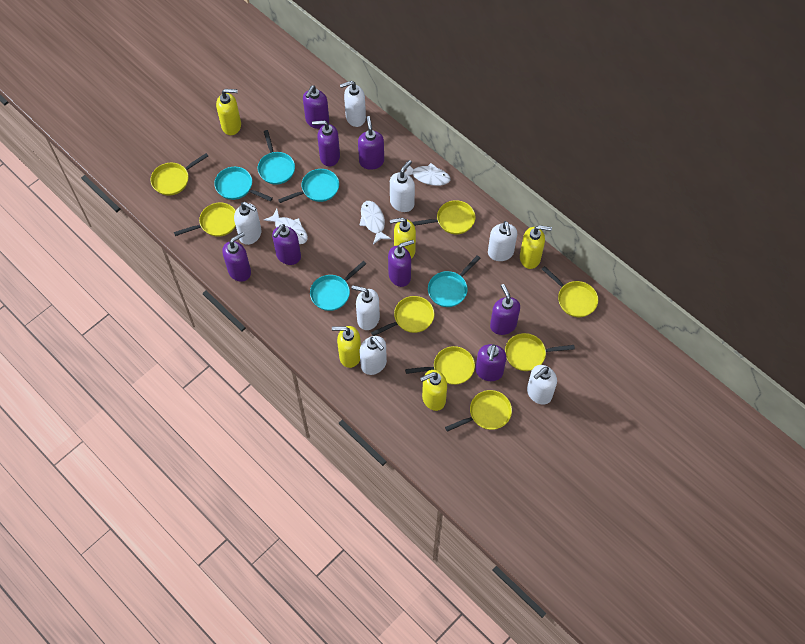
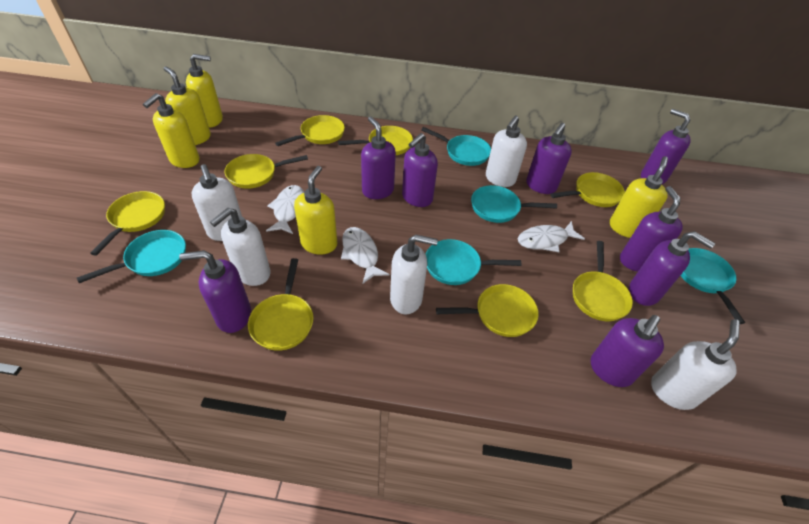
white soap dispenser: [234,202,262,245] [340,81,366,127] [351,285,380,330] [360,336,387,375] [390,160,415,212] [488,221,517,261] [527,365,557,404] = 7 -> [191,164,242,241] [210,208,271,286] [390,234,438,314] [486,116,527,187] [651,319,740,410] = 5

